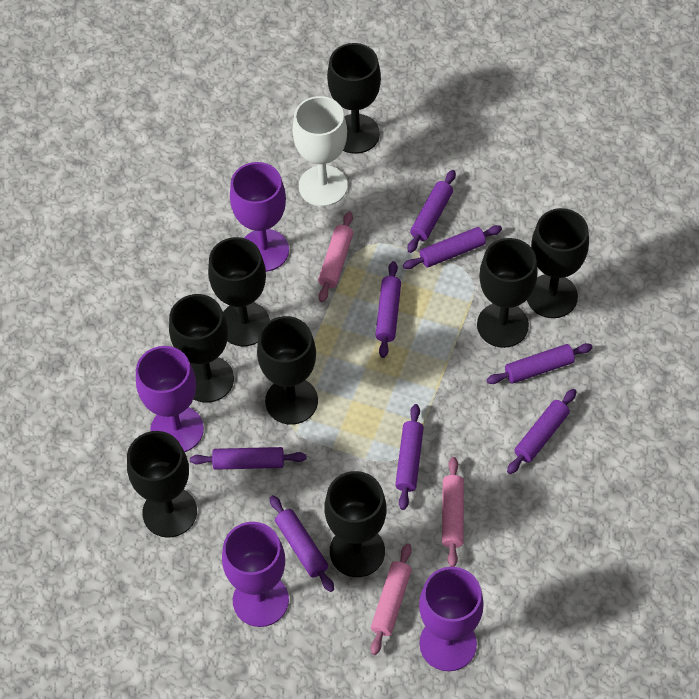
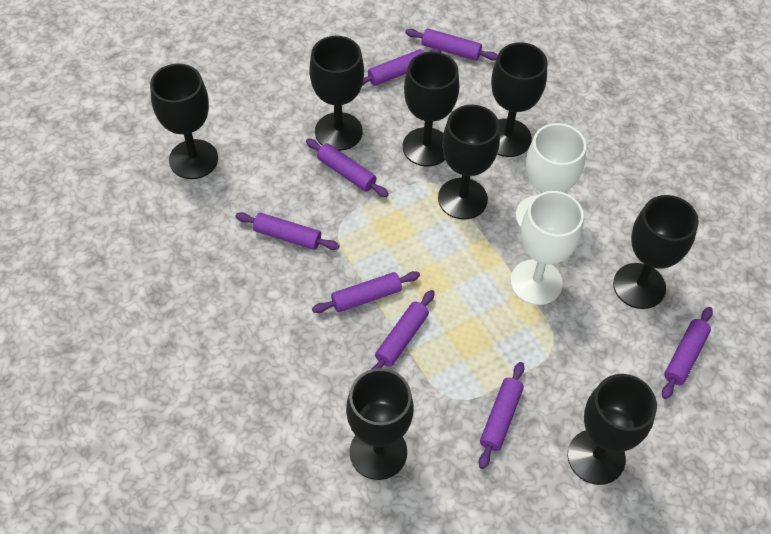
pink rolling pin: [318,211,353,302] [371,543,412,655] [442,457,464,567] = 3 -> none = 0
purple goblet: [136,346,204,452] [222,522,289,627] [230,162,289,272] [419,567,484,671] = 4 -> none = 0
white goblet: [293,96,348,206] = 1 -> [510,191,584,305] [515,123,586,228] = 2

